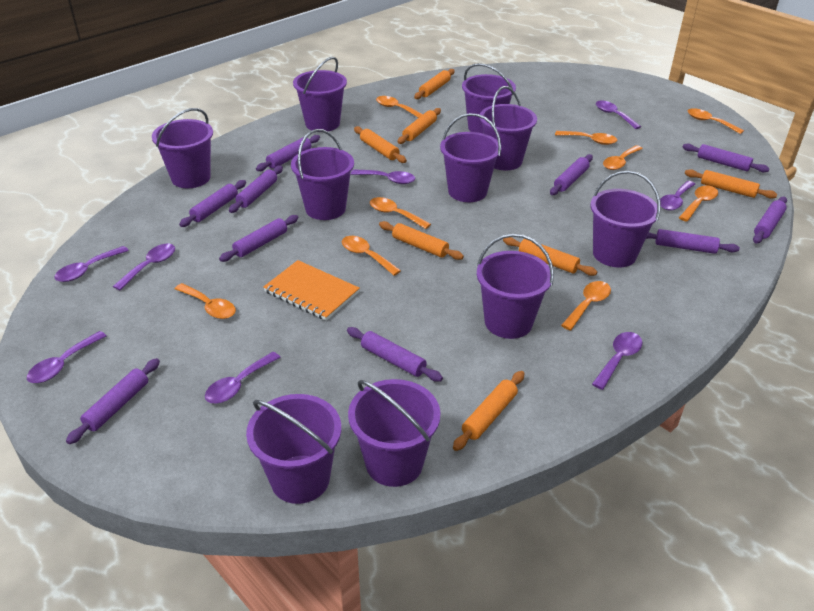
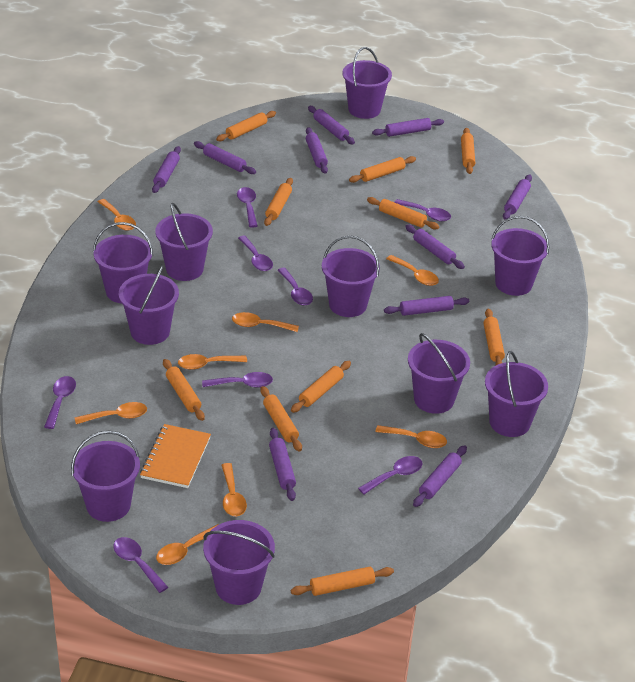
orange rolling pin: [354,126,407,163] [379,221,464,260] [397,108,441,144] [414,69,455,99] [453,371,524,451] [503,237,597,276] [685,169,777,199] = 7 -> [163,359,205,421] [216,111,276,141] [260,386,302,452] [264,178,293,226] [291,361,351,413] [291,567,394,596] [349,156,416,183] [367,197,439,230] [461,128,475,174] [483,309,505,366] = 10
orange spoon: [175,283,236,319] [342,236,401,276] [370,197,431,229] [376,96,423,118] [555,131,617,145] [561,281,611,331] [603,145,643,170] [679,185,718,222] [688,108,744,134] = 9 -> [75,402,147,424] [98,199,136,231] [156,524,219,565] [178,354,247,370] [221,463,247,516] [232,312,299,332] [375,425,447,448] [386,255,439,286] = 8

